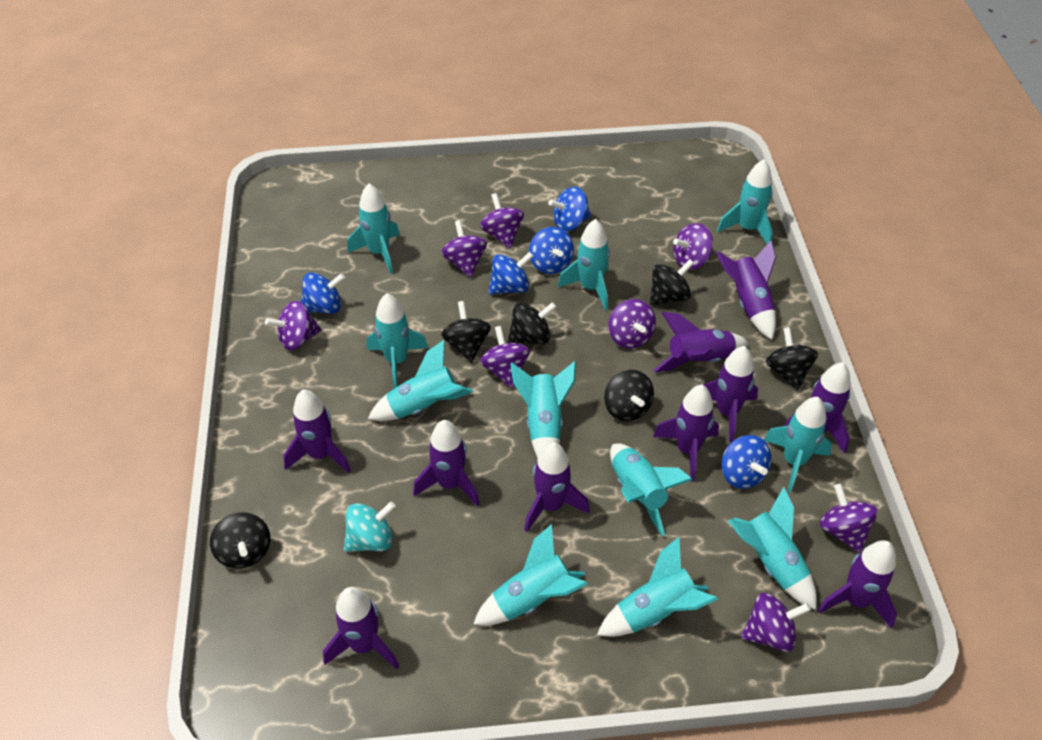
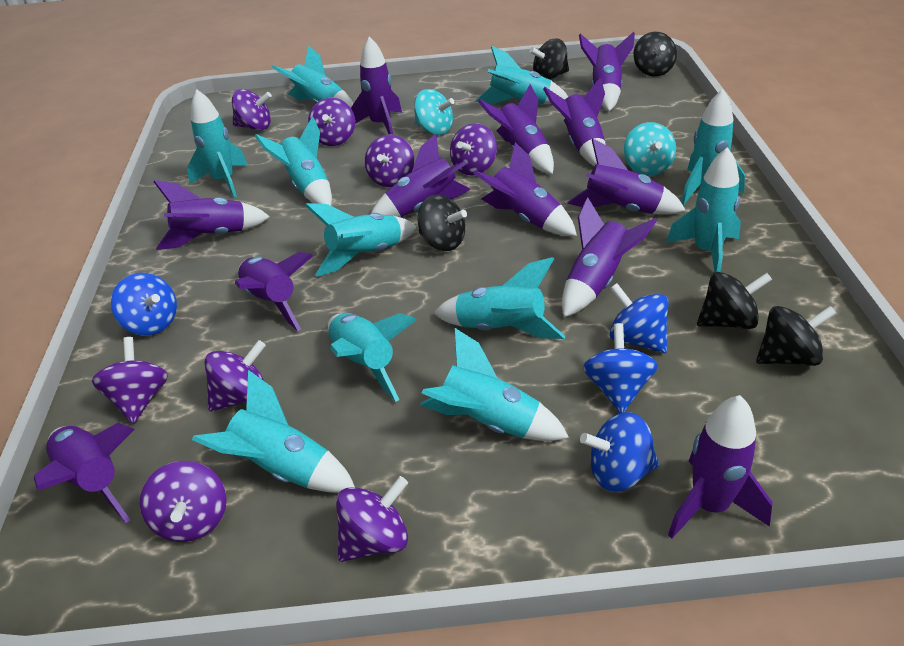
black spinning top: [210,512,270,568] [441,301,491,363] [508,302,556,344] [604,370,654,421] [650,259,694,305] [766,327,818,391] = 6 -> [418,195,467,251] [529,39,569,80] [634,32,677,76] [697,272,772,329] [756,306,836,366] = 5
blue spinning top: [301,273,345,314] [488,252,533,295] [529,227,574,274] [548,187,591,231] [721,435,772,489] = 5 -> [111,273,177,336] [580,412,659,492] [583,323,658,413] [610,283,669,353] = 4
purple rocket: [283,389,351,473] [323,587,399,669] [413,420,480,507] [524,442,590,532] [653,312,749,372] [653,385,719,482] [703,346,758,442] [717,240,776,340] [784,362,851,454] [818,540,897,628] = 10 -> [34,423,135,523] [154,180,270,250] [235,252,313,331] [351,36,402,135] [371,134,471,218] [473,142,577,236] [478,84,554,174] [543,78,606,166] [562,197,657,317] [567,139,686,215] [579,32,635,111] [668,395,773,539] = 12
turquoise spinning top: [344,501,396,552] = 1 -> [414,89,454,135] [624,122,676,176] = 2

